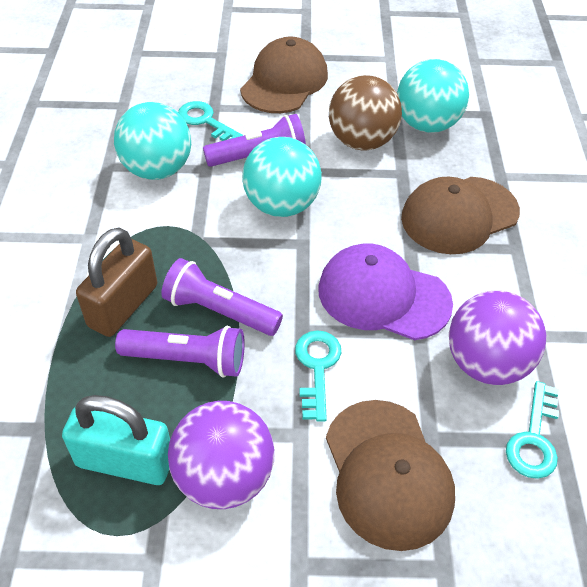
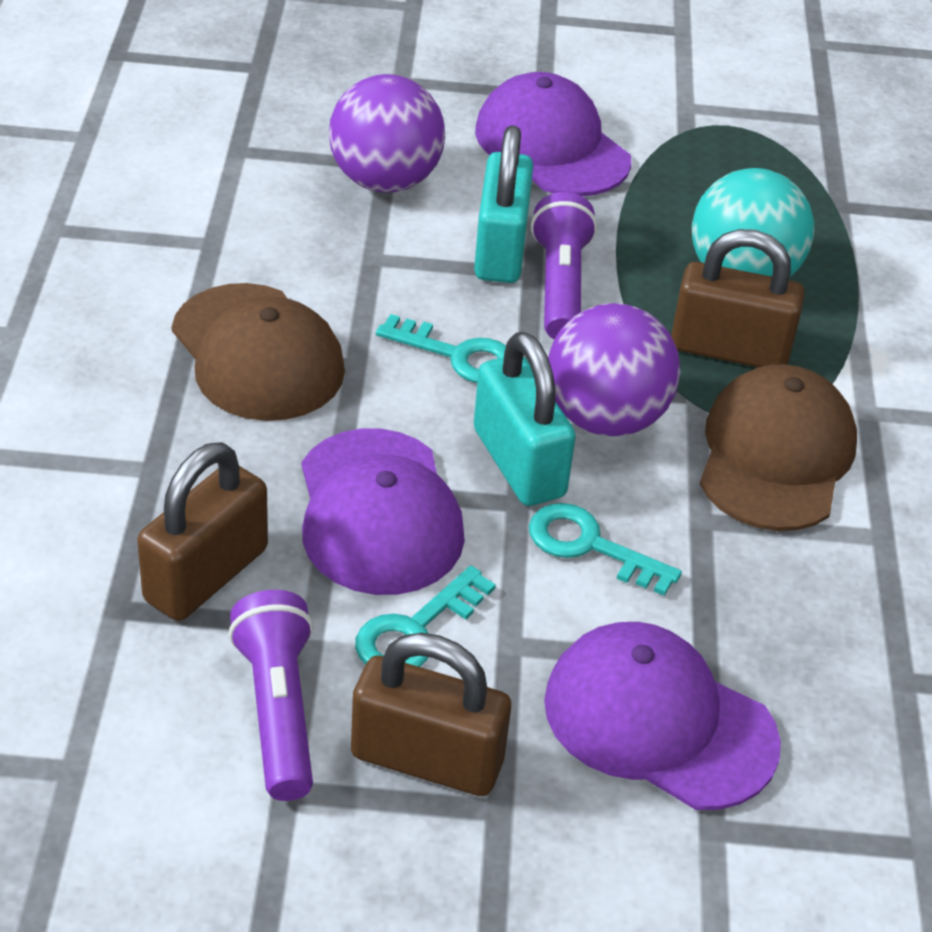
brown ball: [329,75,402,150] = 1 -> none = 0
brown cap: [240,37,328,113] [326,400,455,551] [401,177,520,254] = 3 -> [172,283,345,421] [700,364,857,531] = 2
brown padlock: [76,227,157,337] = 1 -> [137,442,268,621] [351,633,511,796] [671,229,805,367] = 3
purple cap: [318,243,453,340] = 1 -> [302,428,465,595] [475,72,631,196] [544,622,781,810] = 3
purple flashlight: [115,326,245,378] [161,258,283,336] [203,114,306,167] = 3 -> [228,590,314,801] [531,192,597,339] = 2
turquoise ball: [114,102,191,180] [242,137,322,217] [397,59,469,133] = 3 -> [692,168,814,277] = 1
turquoise padlock: [62,395,170,485] = 1 -> [474,125,533,283] [474,332,576,506] = 2

